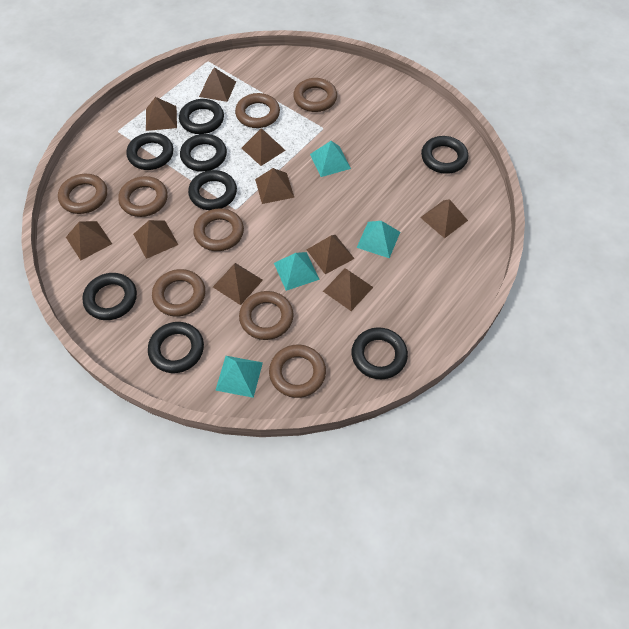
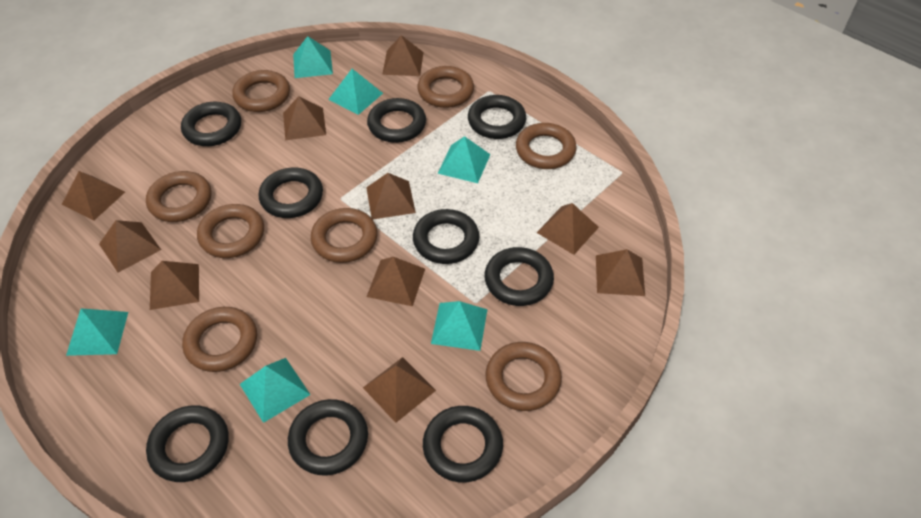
black ring: [82,273,137,320] [126,132,174,170] [148,322,204,373] [179,99,224,134] [180,134,227,172] [188,170,237,210] [352,327,408,379] [421,136,468,174] = 8 -> [146,405,229,482] [181,102,241,146] [259,168,323,218] [288,399,368,476] [367,98,426,143] [413,209,479,264] [423,406,503,482] [468,95,526,139] [484,247,554,306] = 9
turquoise pyramid: [215,356,263,398] [274,252,320,291] [310,141,351,177] [357,221,400,258] = 4 -> [66,308,128,356] [240,358,310,423] [293,36,333,78] [328,69,383,115] [431,301,487,351] [437,136,491,183] = 6

